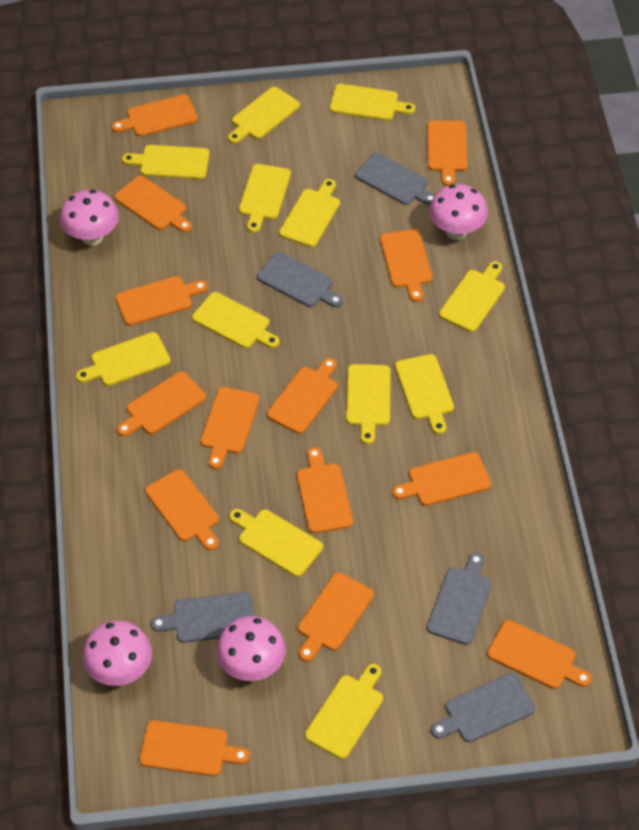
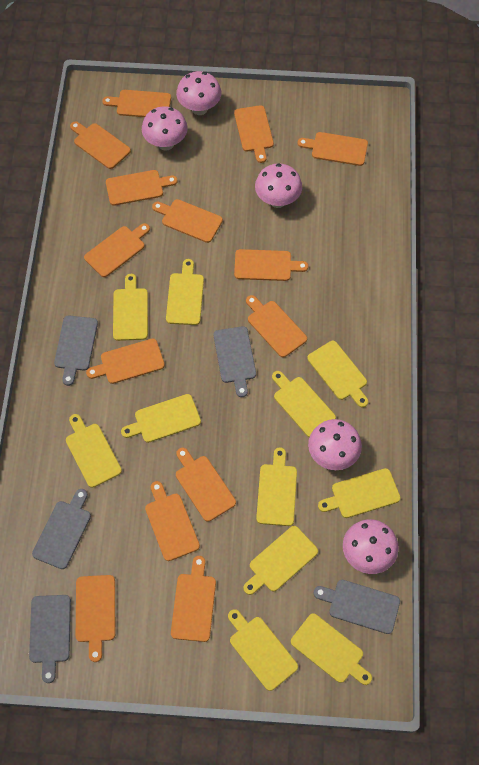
pink mushroom: [60,190,119,246] [82,620,152,686] [216,616,286,681] [429,184,488,240] = 4 -> [142,106,188,151] [176,71,221,115] [255,163,302,208] [308,419,362,470] [343,519,399,574] = 5
yellow cutting board: [76,332,170,386] [122,145,210,179] [192,292,279,348] [228,87,300,144] [229,509,323,577] [239,164,291,233] [279,179,340,247] [305,664,383,759] [330,84,415,121] [346,364,391,444] [395,354,454,434] [439,261,505,332] = 12 -> [66,414,122,488] [113,274,148,341] [121,394,201,443] [166,259,204,325] [228,609,298,691] [243,526,318,595] [256,447,297,526] [272,371,336,437] [291,614,372,685] [307,341,368,407] [318,468,401,518] = 11

